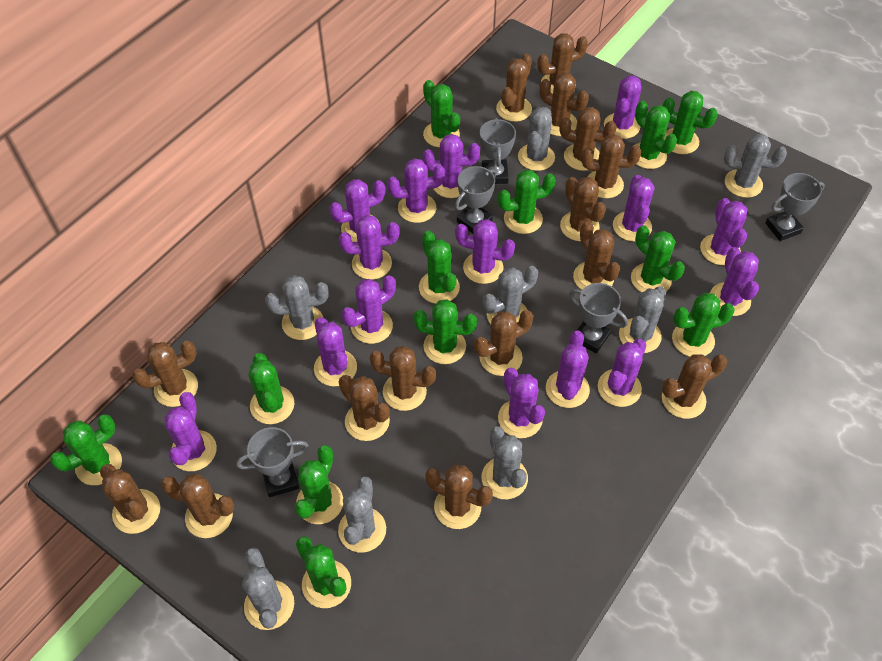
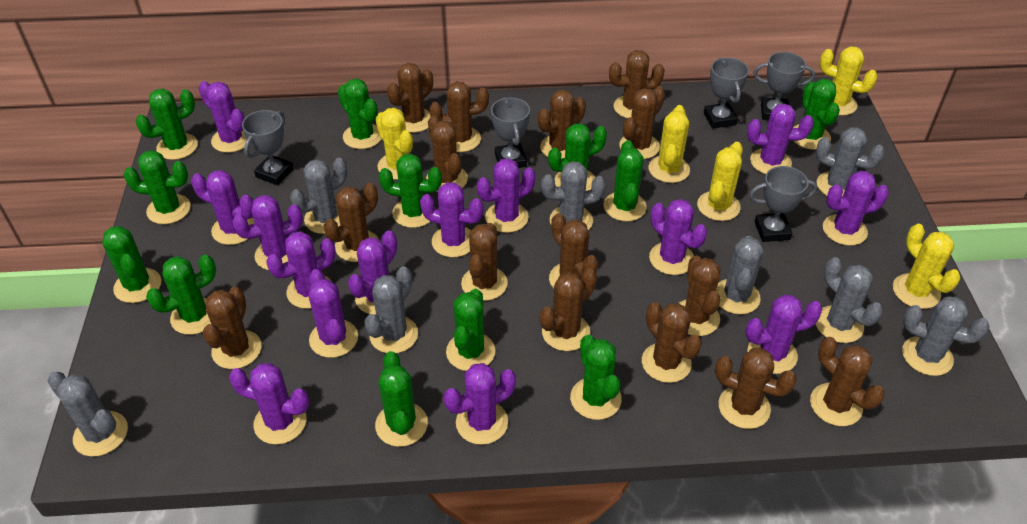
purple cactus: [164,392,217,471] [314,317,357,386] [329,179,385,242] [339,215,399,280] [342,275,396,344] [387,158,445,223] [423,134,480,198] [455,219,515,284] [498,368,545,438] [546,330,590,408] [598,339,647,407] [604,76,641,139] [613,175,654,242] [700,198,747,265] [710,247,759,316] = 15 -> [191,170,255,245] [199,81,247,153] [229,363,309,445] [232,195,303,270] [266,231,336,309] [309,269,358,358] [348,231,397,315] [420,182,484,257] [443,363,516,445] [477,158,536,233] [649,199,707,275] [745,294,822,374] [747,104,814,174] [823,171,889,246] = 14
yellow cactus: none = 0 -> [376,108,413,180] [649,105,690,183] [697,142,743,221] [820,47,878,116] [893,224,961,309] = 5

